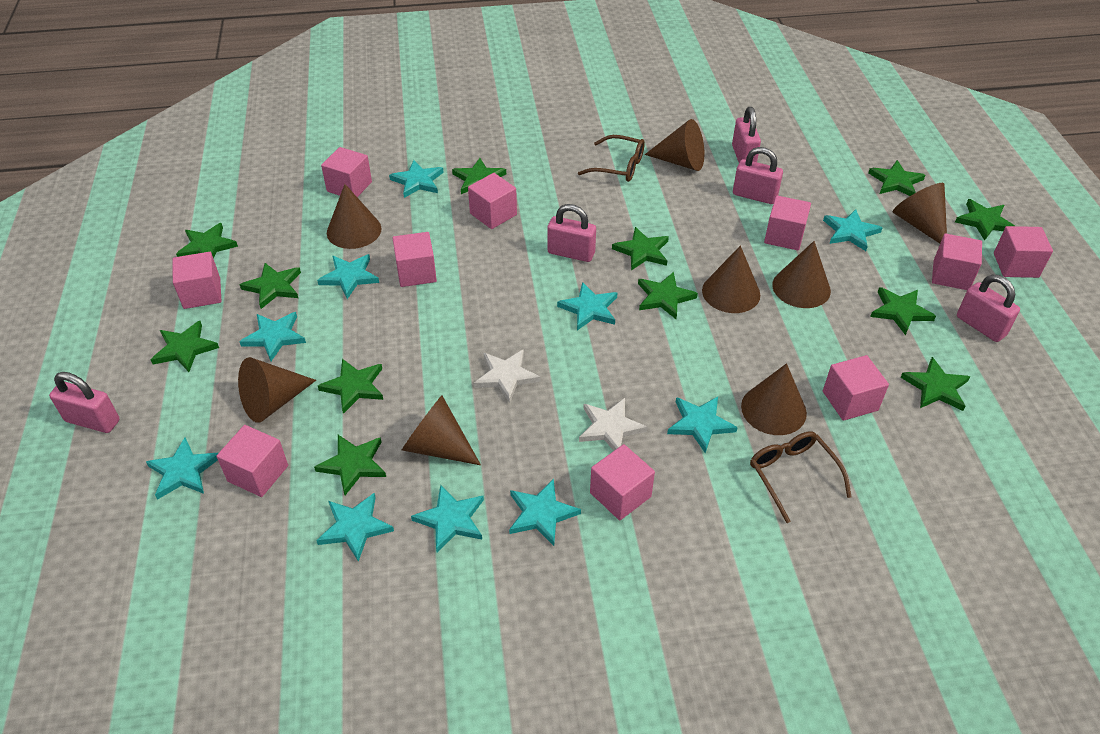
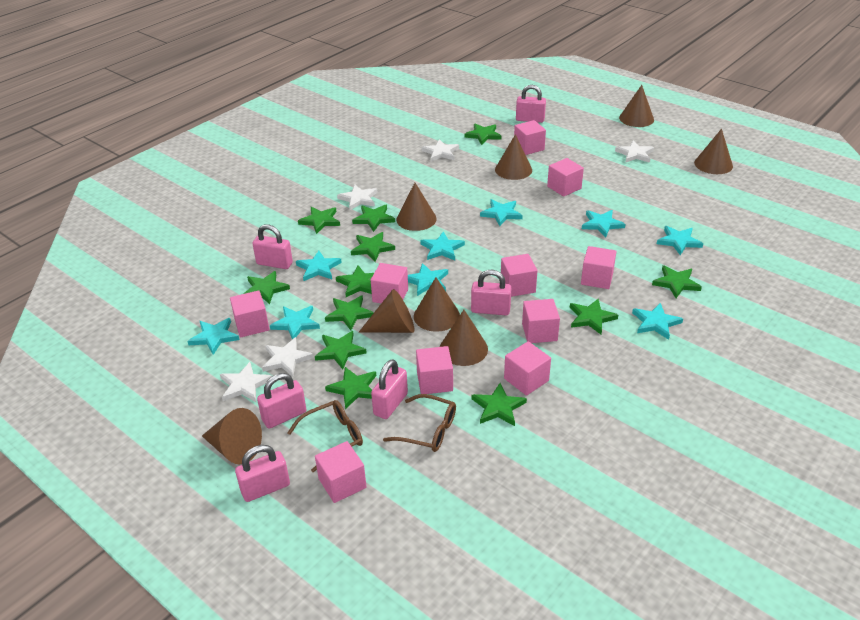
pink padlock: [49,372,120,433] [547,204,596,262] [732,107,761,162] [733,147,783,204] [957,275,1020,342] = 5 -> [235,445,290,502] [252,224,293,269] [257,373,307,429] [371,359,408,419] [471,270,511,315] [516,85,546,123] = 6
turquoise star: [146,437,218,500] [239,312,306,361] [316,493,394,562] [317,254,379,299] [389,160,444,198] [411,485,484,552] [509,479,581,546] [557,282,617,330] [667,397,738,453] [823,209,883,251] = 10 -> [188,318,240,355] [270,306,320,340] [296,251,342,281] [408,263,448,296] [420,232,465,260] [480,199,523,226] [582,210,626,237] [632,303,683,340] [657,226,703,255] = 9
white star: [474,349,541,403] [579,398,647,451] = 2 -> [220,362,272,402] [262,337,314,377] [337,184,377,210] [422,139,459,162] [615,141,654,163] = 5

